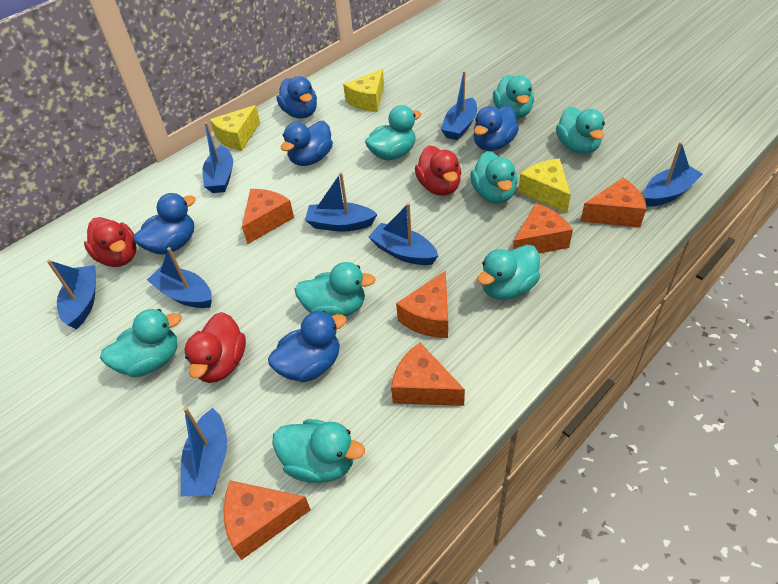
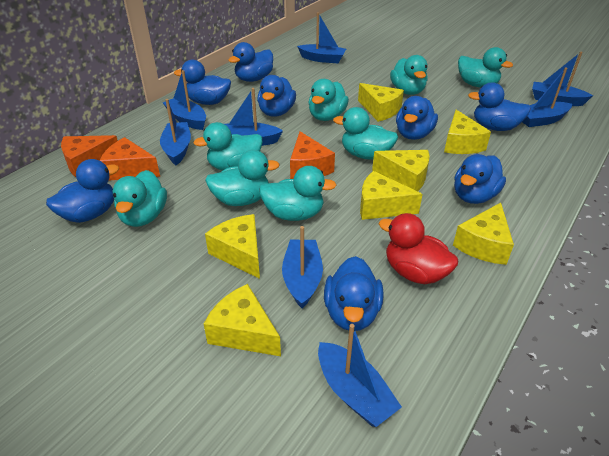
blue duck: [133,193,196,255] [268,311,347,382] [277,76,317,118] [281,121,333,166] [473,106,519,151] = 5 -> [46,159,119,223] [174,60,231,105] [229,42,273,82] [257,75,296,117] [324,256,383,331] [396,96,438,140] [454,154,506,204] [468,83,531,131] = 8
orange cheese: [223,480,311,560] [242,189,294,244] [391,343,465,406] [396,271,448,338] [513,203,573,253] [580,178,646,227] = 6 -> [61,135,118,177] [100,137,160,181] [290,131,335,179] = 3
red duck: [84,217,137,267] [184,312,246,383] [415,145,461,196] = 3 -> [379,213,458,284] = 1
yellow cheese: [210,105,260,151] [343,69,384,112] [518,159,571,213] = 3 -> [204,284,281,356] [205,214,260,279] [358,83,404,122] [360,171,423,220] [372,150,430,191] [444,110,491,154] [453,203,514,265] = 7

